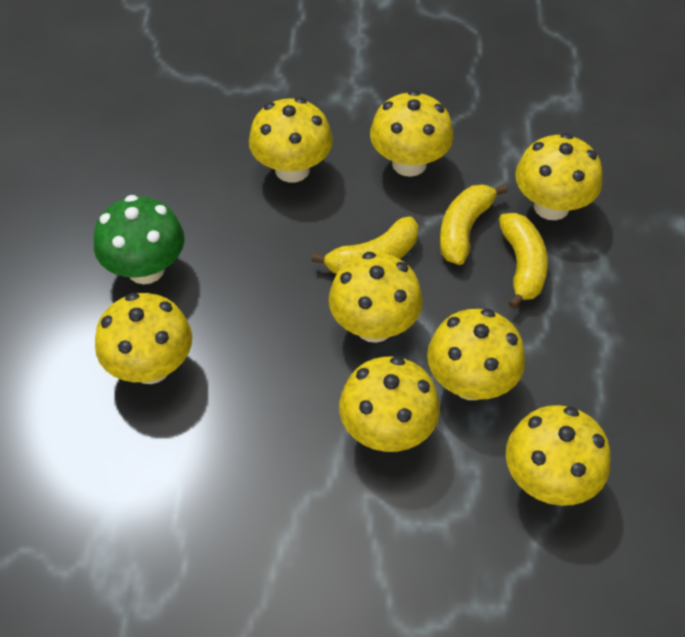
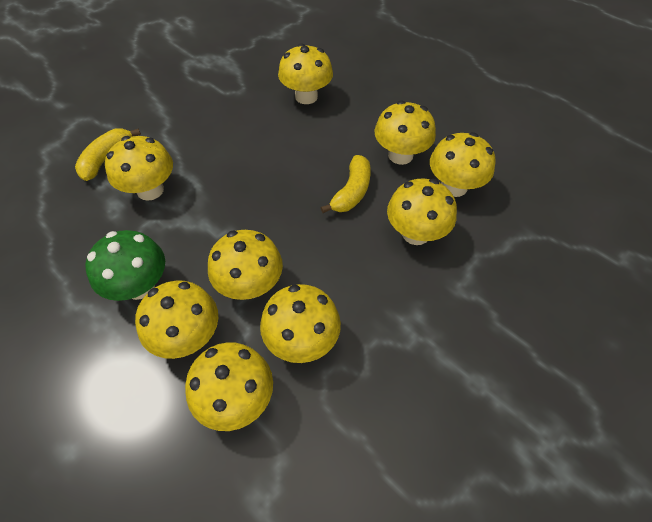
yellow banana: [311,217,419,274] [440,184,508,265] [499,213,548,309] = 3 -> [75,128,141,181] [321,155,371,213] = 2
yellow mushroom: [95,293,192,384] [249,98,333,183] [329,252,423,343] [339,356,440,452] [370,90,453,177] [427,309,525,400] [506,405,611,506] [515,133,602,220] = 8 -> [105,136,173,201] [135,280,218,359] [185,342,273,431] [208,230,283,300] [260,284,341,363] [278,43,333,104] [375,101,436,165] [387,179,457,245] [430,132,495,197] = 9

